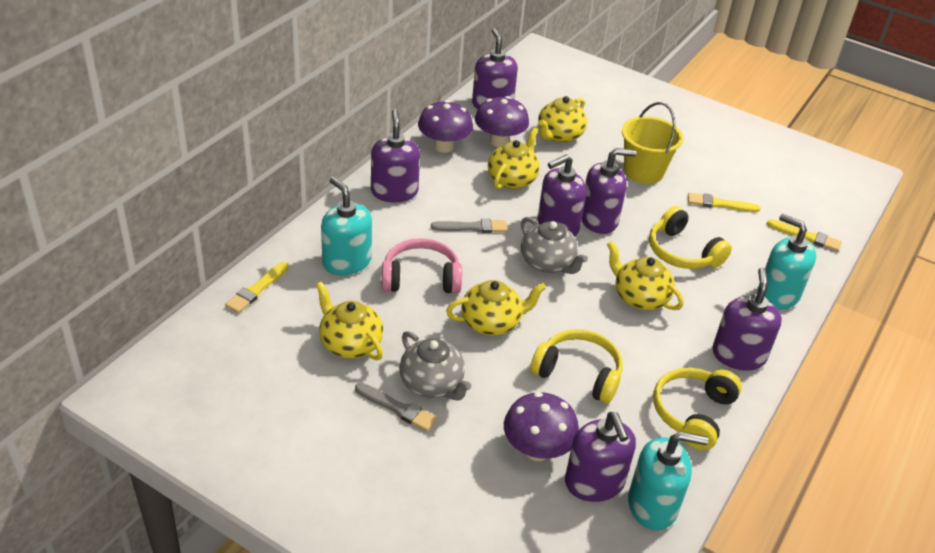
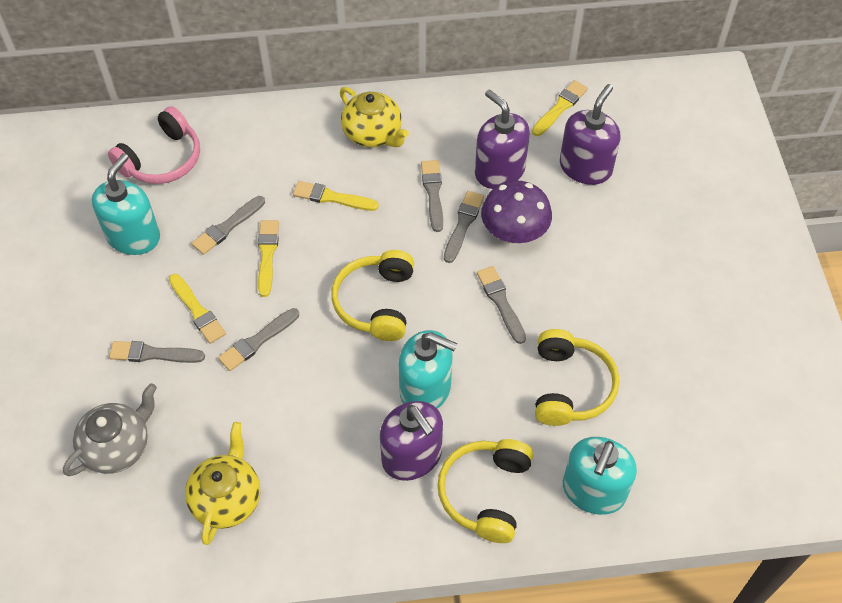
grey brush: [355,383,437,431] [431,219,507,233] = 2 -> [109,341,205,363] [191,196,265,255] [218,308,299,371] [421,160,443,232] [444,191,484,263] [477,266,526,344] = 6
grey teapot: [399,331,471,400] [521,217,588,274] = 2 -> [63,383,157,476] = 1
purple mushroom: [418,100,473,153] [475,96,529,147] [504,392,579,461] = 3 -> [481,180,552,244] = 1
purple soap dispenser: [371,109,420,203] [472,28,518,109] [538,154,586,237] [565,412,636,502] [582,148,637,234] [712,268,782,371] = 6 -> [380,401,443,481] [475,89,530,189] [560,84,620,185] = 3
yellow brush: [225,262,289,313] [688,192,761,212] [767,219,842,252] = 3 -> [169,274,226,344] [258,220,279,297] [293,181,379,211] [532,80,588,136] = 4
yellow bucket: [622,102,683,184] = 1 -> none = 0
yellow teapot: [316,282,383,360] [446,280,546,336] [488,127,540,189] [538,96,587,143] [607,241,684,310] = 5 -> [185,422,260,545] [340,87,409,147] = 2

